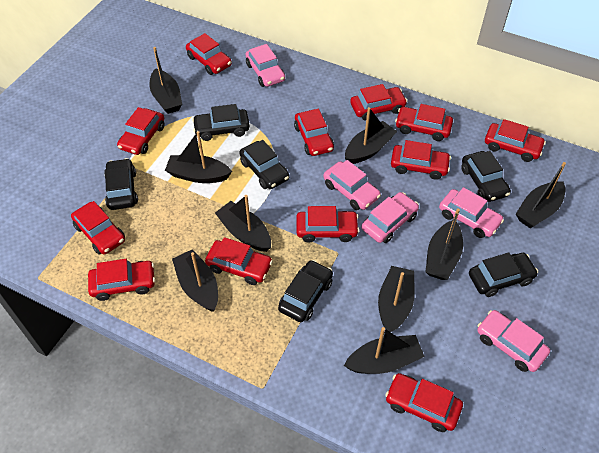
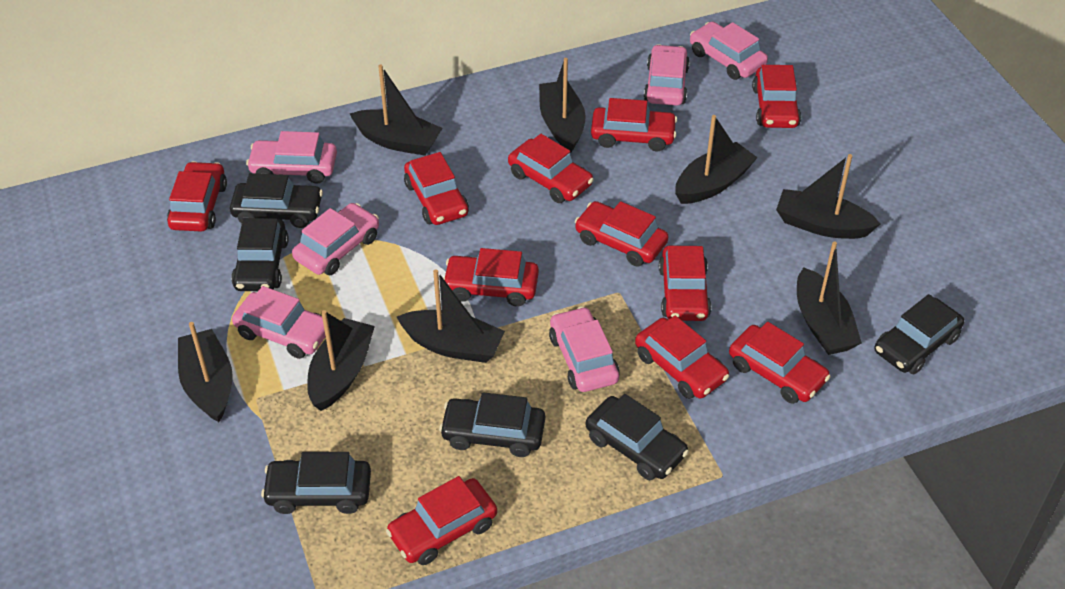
black boat: [150,47,182,114] [165,131,232,183] [172,249,218,312] [215,195,271,252] [344,327,425,374] [345,107,397,164] [378,266,415,332] [426,208,463,280] [516,162,566,228] = 9 -> [178,322,233,422] [307,310,375,411] [350,64,443,156] [397,269,505,363] [539,58,586,153] [675,115,758,204] [776,154,880,239] [797,241,862,355] = 8
pink car: [246,44,285,87] [323,160,381,210] [362,192,419,243] [439,187,504,238] [477,310,550,372] = 5 -> [232,286,326,359] [246,131,337,184] [292,203,379,275] [549,307,620,392] [644,44,690,106] [690,21,768,80] = 6
red car: [71,201,125,255] [88,259,155,301] [117,107,165,155] [186,33,232,75] [205,237,273,285] [294,109,334,156] [297,206,359,242] [350,84,407,121] [385,373,463,432] [391,140,451,180] [395,104,453,141] [485,119,546,162] = 12 -> [167,161,227,232] [386,476,497,565] [404,152,469,225] [443,248,539,307] [508,134,594,203] [575,201,669,267] [591,98,677,151] [635,316,729,399] [659,246,712,321] [729,322,831,404] [752,65,801,128] = 11

